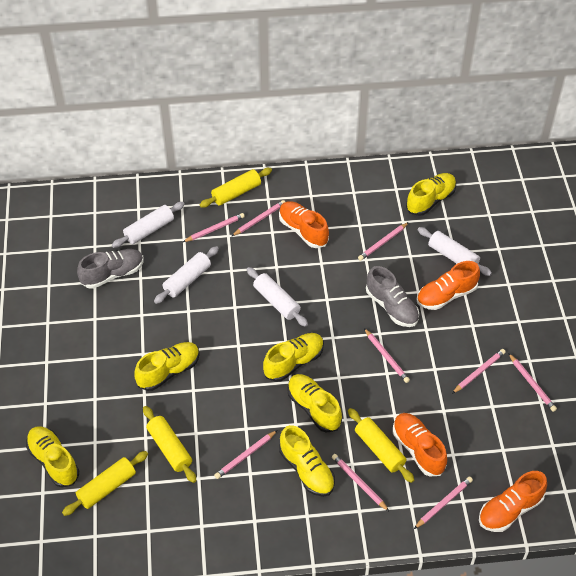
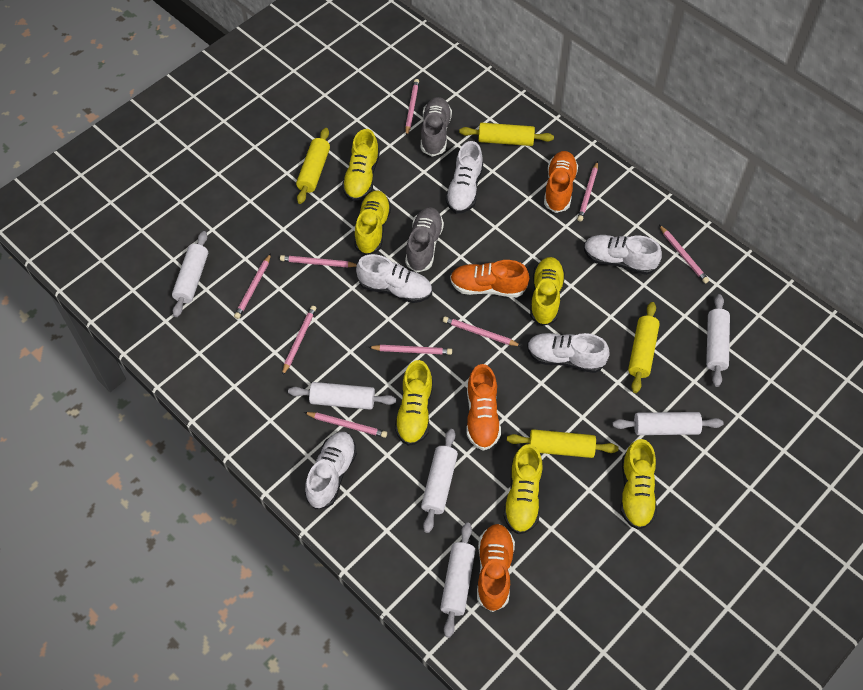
white rolling pin: [112,202,185,248] [154,246,219,304] [247,267,308,327] [418,227,492,276] = 4 -> [172,231,208,317] [288,382,396,410] [421,429,458,533] [440,523,475,638] [613,412,723,435] [706,294,730,387] = 6
white shoe: none = 0 -> [305,432,357,509] [356,254,432,303] [446,141,483,214] [527,333,610,373] [584,235,662,275] = 5

